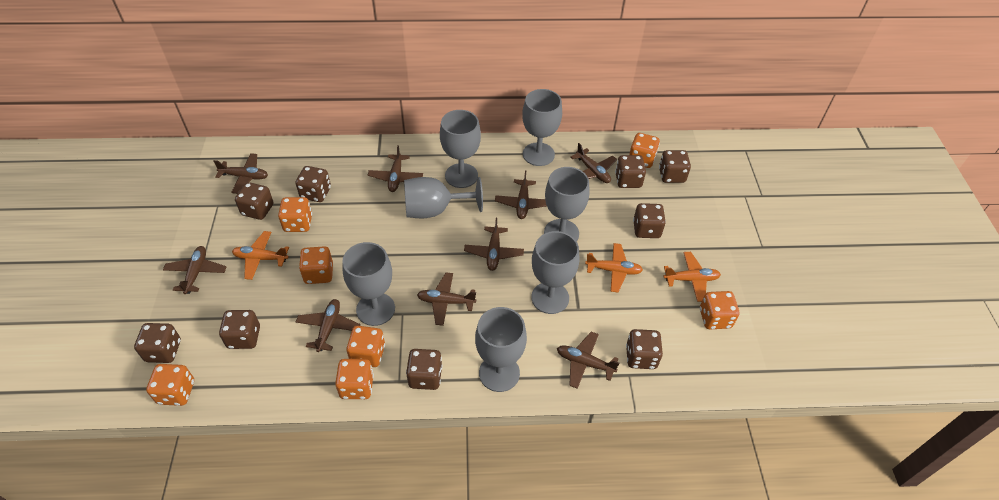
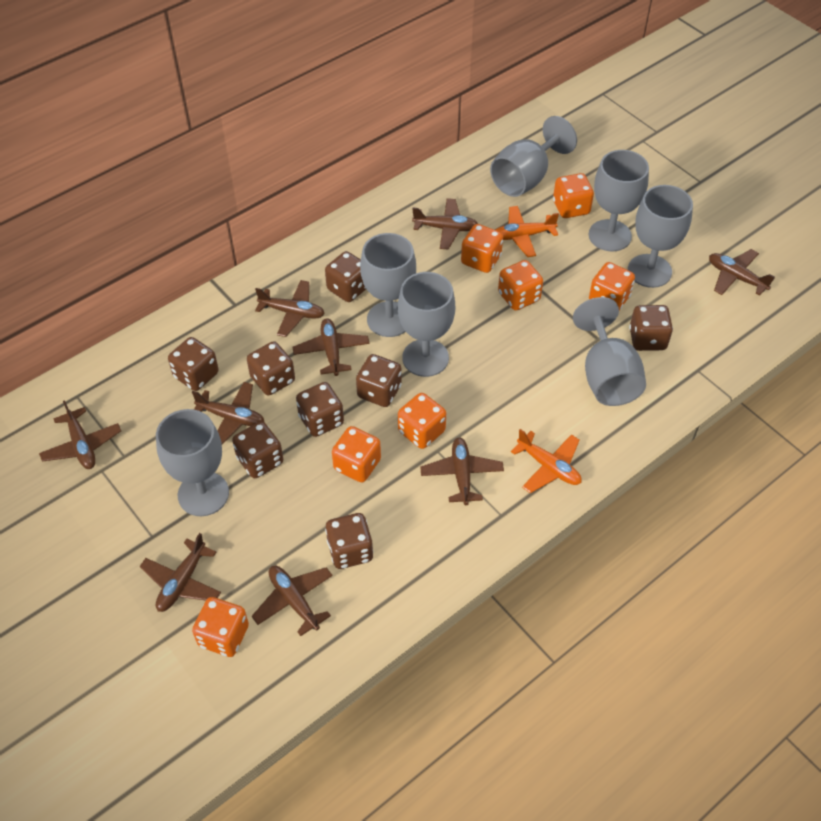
brown dice: [134,323,181,363] [219,310,260,349] [235,182,273,220] [295,166,331,202] [406,349,442,390] [615,155,646,188] [626,329,663,369] [633,203,666,238] [659,150,691,183] = 9 -> [168,337,219,391] [232,422,283,478] [247,341,295,395] [296,382,344,437] [325,251,366,302] [325,513,373,569] [356,354,402,407] [629,305,673,351] = 8
orange plane: [232,231,289,280] [585,243,643,292] [663,252,721,302] = 3 -> [495,206,559,257] [511,429,582,493] = 2

